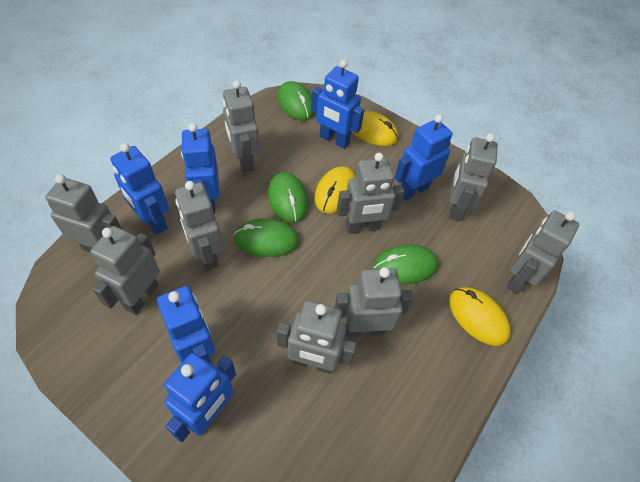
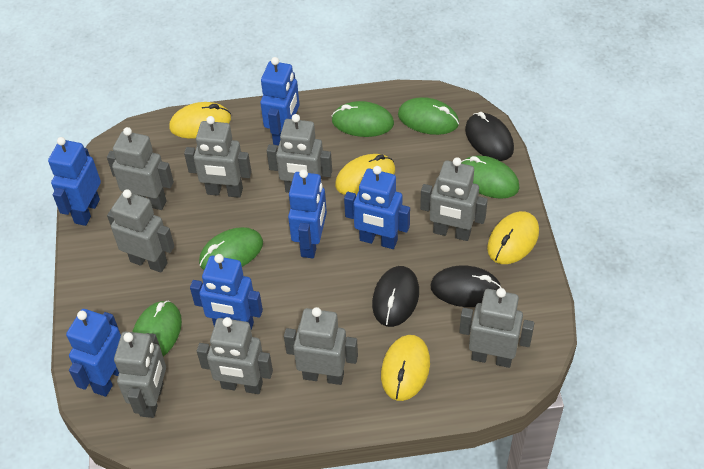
black mouse: none = 0 -> [372,266,419,327] [430,265,501,307] [465,112,514,161] = 3
green mouse: [234,219,300,257] [268,172,308,223] [277,81,315,120] [374,244,438,284] = 4 -> [132,300,182,357] [199,227,263,270] [332,101,394,137] [398,97,459,135] [461,155,520,199] = 5
yellow mouse: [315,166,356,214] [352,111,398,146] [449,287,511,346] = 3 -> [169,102,231,138] [335,154,395,196] [381,335,430,401] [487,211,539,264] = 4

